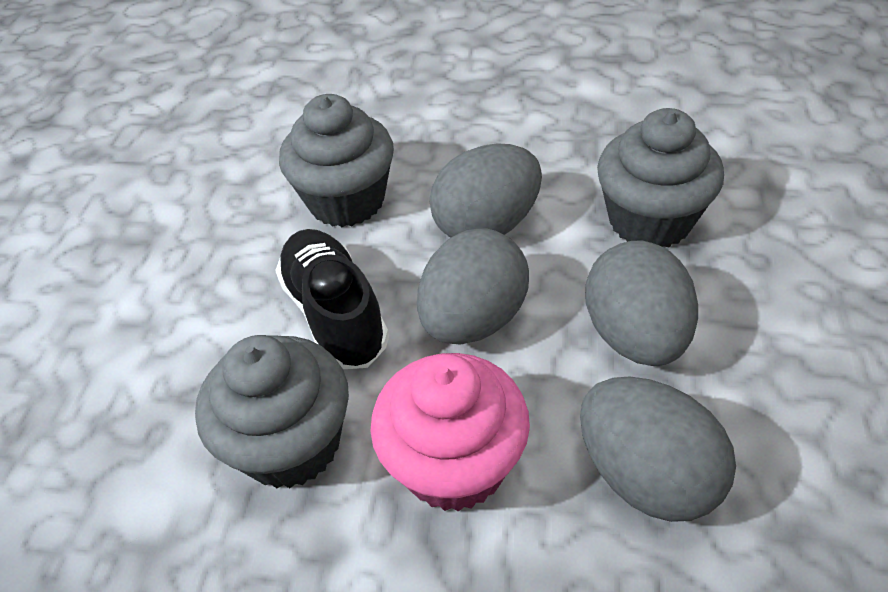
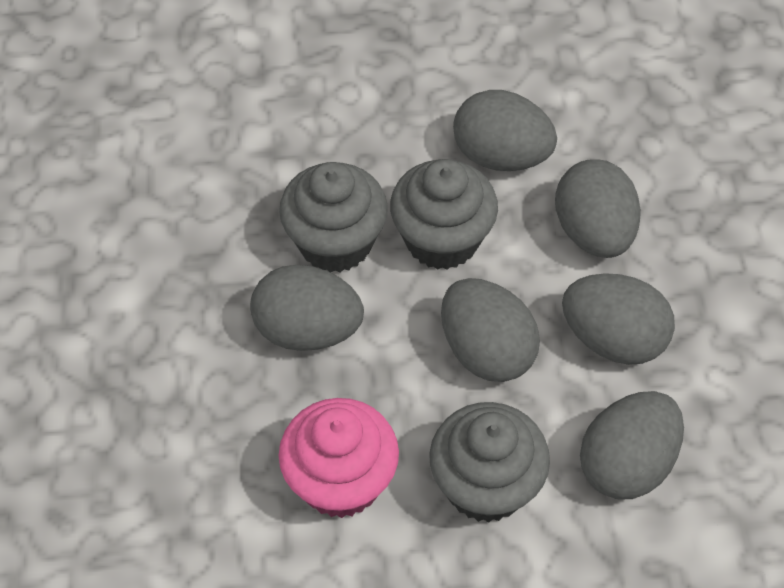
black shoe: [275,229,389,369] = 1 -> none = 0
grey egg: [417,228,529,345] [430,143,542,238] [580,377,736,522] [585,240,698,366] = 4 -> [250,265,364,351] [441,278,540,382] [453,90,557,171] [555,159,641,258] [562,273,675,365] [580,391,684,500] = 6

